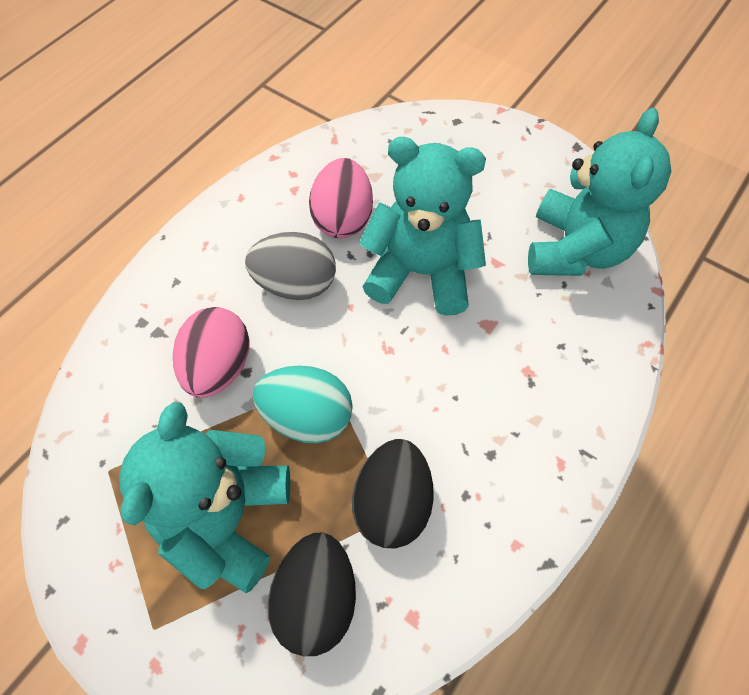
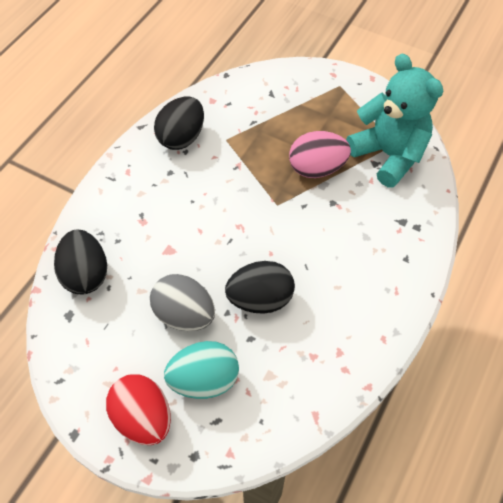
black egg: [268,532,356,656] [352,439,434,549] = 2 -> [54,230,107,295] [154,97,204,150] [225,261,295,314] = 3
pink egg: [173,307,250,398] [309,158,373,238] = 2 -> [289,131,351,178] = 1
red egg: none = 0 -> [106,374,171,445] = 1
turquoise teddy bear: [119,401,290,593] [359,137,486,316] [528,108,671,276] = 3 -> [346,53,443,188] = 1

